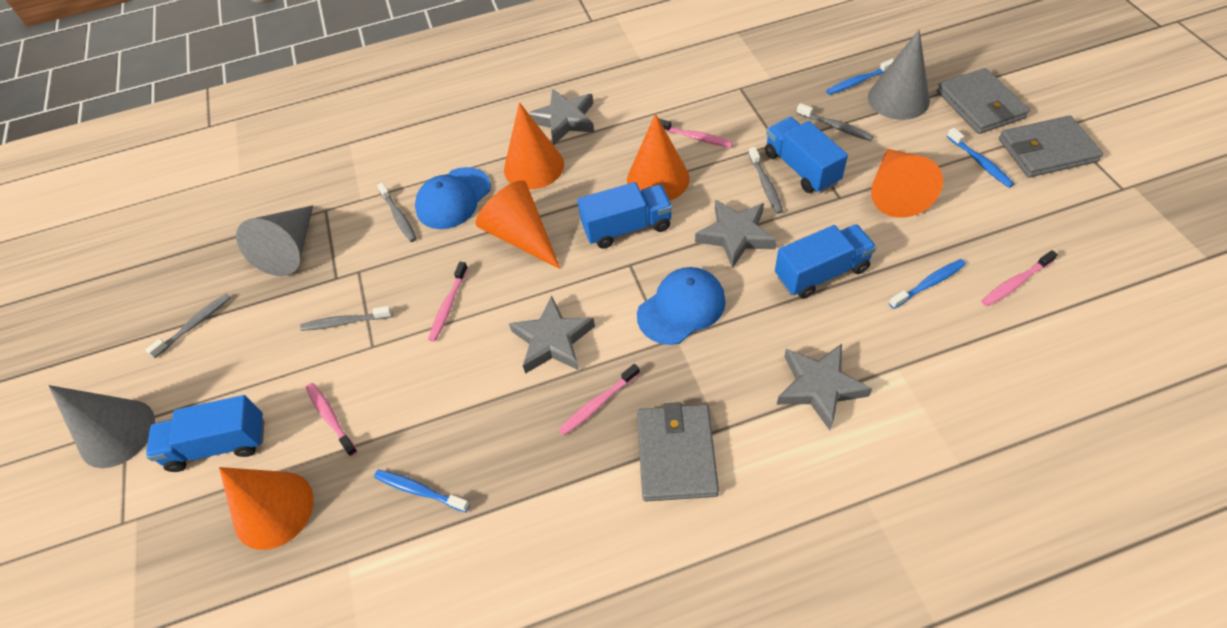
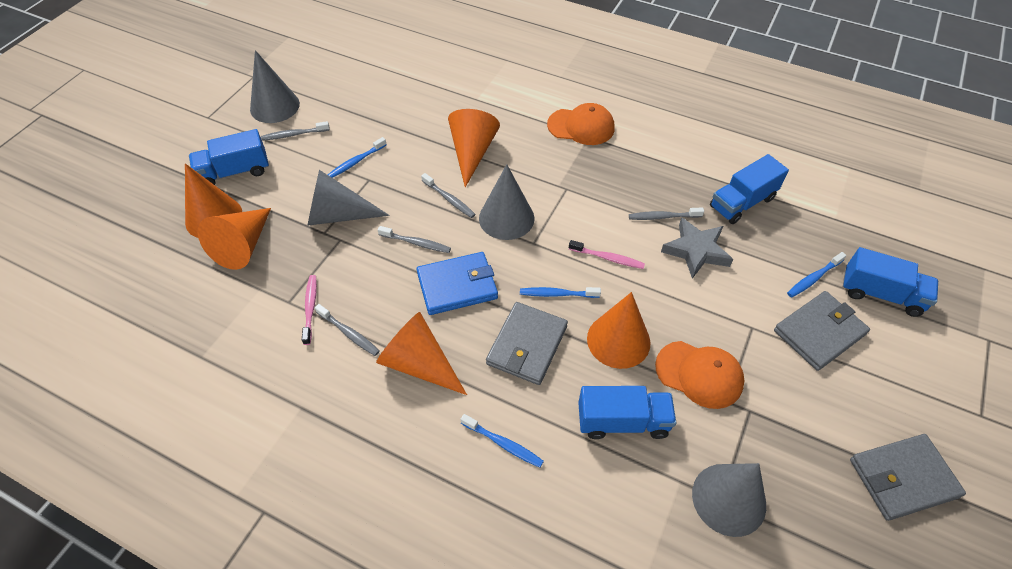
blue cap: [415,167,491,229] [637,267,726,345] = 2 -> none = 0
blue wallet: none = 0 -> [417,252,498,315] = 1
grey cone: [48,385,155,468] [236,205,313,276] [868,29,930,120] = 3 -> [250,50,300,123] [307,170,390,226] [479,164,535,240] [692,463,766,537] = 4
grey star: [509,296,595,374] [529,89,594,145] [695,199,777,269] [777,344,872,430] = 4 -> [661,217,733,279] = 1
orange cap: none = 0 -> [547,103,615,145] [655,341,745,409] = 2
pink toothbrush: [306,383,358,457] [428,262,468,342] [558,364,640,435] [659,119,733,148] [982,250,1058,306] = 5 -> [302,275,317,345] [569,240,645,269] = 2

